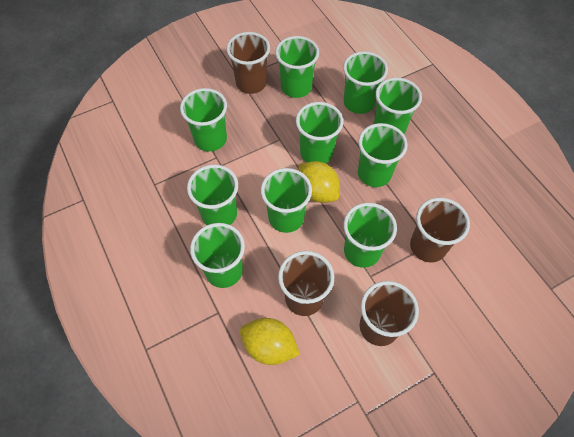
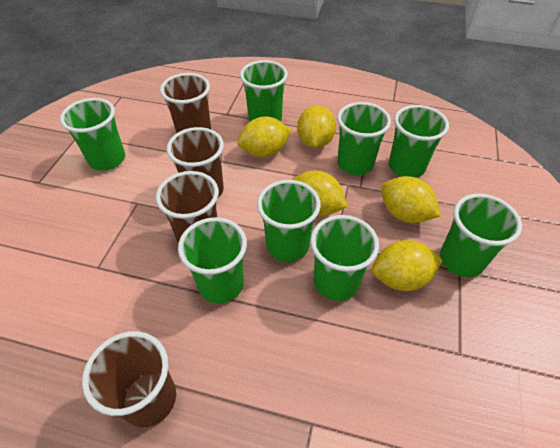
green cup: [180,88,227,151] [187,164,238,225] [190,223,245,288] [261,168,312,233] [275,36,319,98] [296,102,343,164] [343,51,388,114] [343,203,397,268] [358,123,408,187] [374,78,422,134] = 10 -> [60,98,125,171] [178,217,247,304] [240,60,288,121] [257,180,321,262] [310,215,379,301] [337,102,391,175] [389,105,449,178] [440,194,522,277] = 8
yellow lemon: [240,318,300,365] [298,161,340,203] = 2 -> [237,117,292,157] [292,171,348,216] [297,105,336,148] [372,240,442,291] [381,176,441,223] = 5

